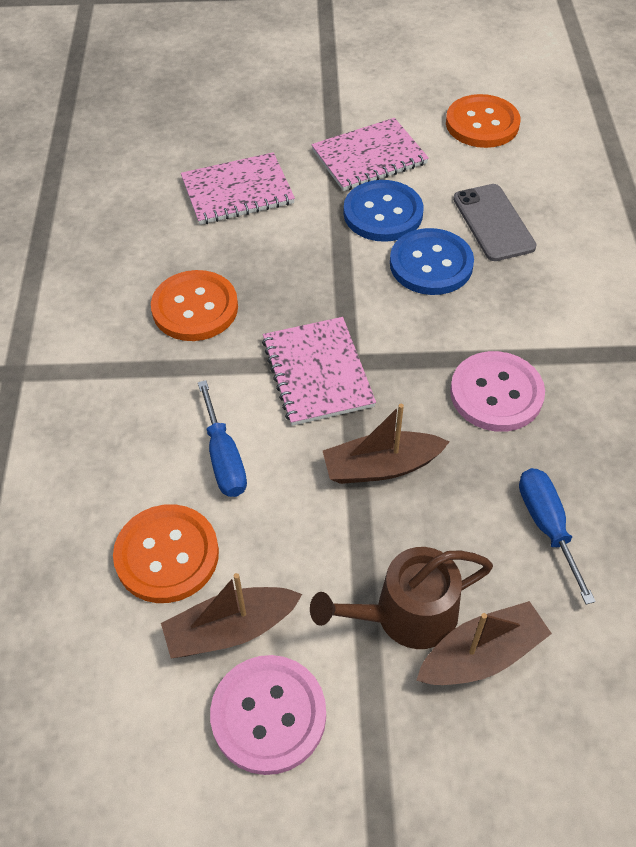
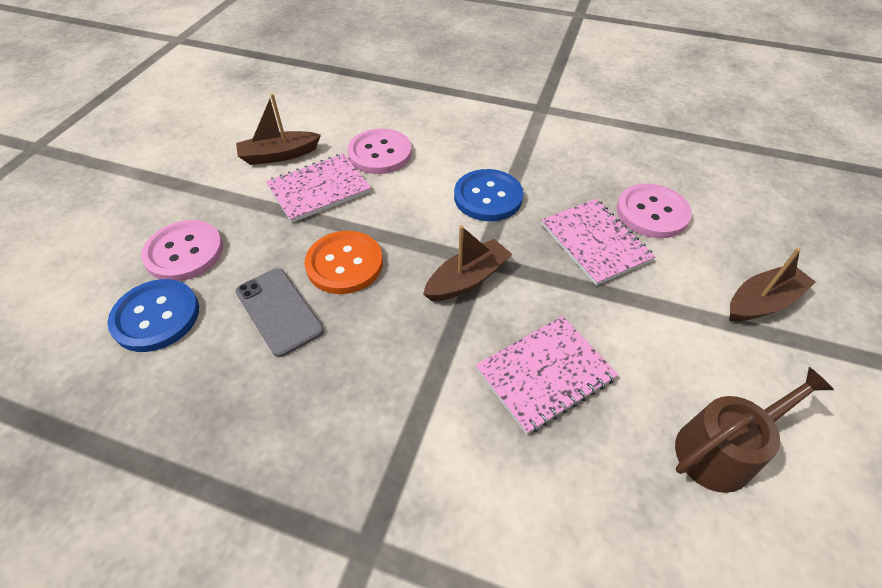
blue screwdriver: [198,380,247,497] [519,468,596,604] = 2 -> none = 0
orange button: [113,504,219,603] [151,270,238,341] [446,94,520,148] = 3 -> [304,231,383,294] = 1
pink button: [210,655,326,775] [450,351,545,432] = 2 -> [141,220,223,281] [347,129,412,174] [617,183,692,238] = 3

